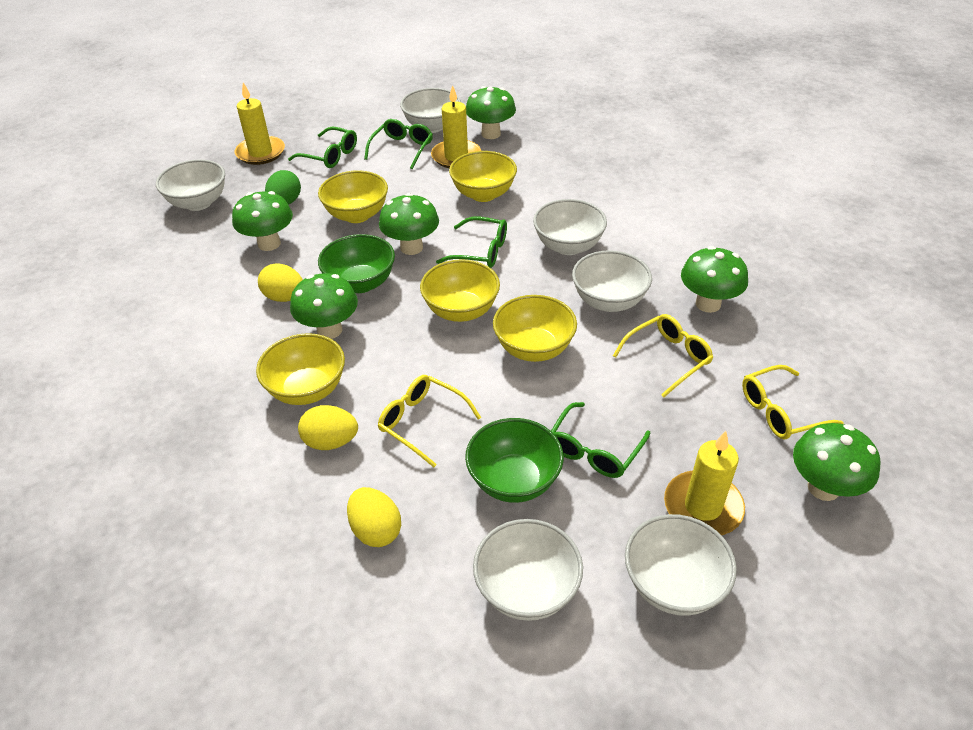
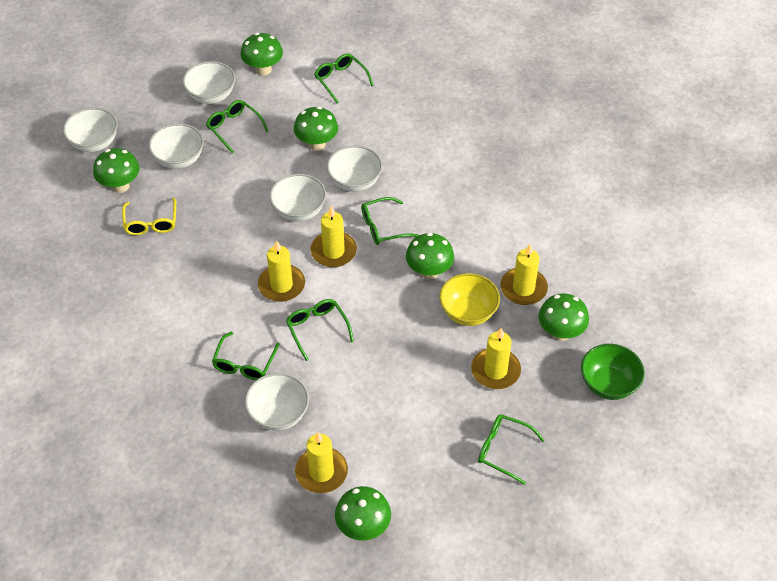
green bowl: [318,234,395,293] [465,418,564,503] = 2 -> [581,344,644,400] = 1
green egg: [265,170,301,205] = 1 -> none = 0
green glasses: [288,127,357,168] [364,119,433,169] [436,216,507,268] [551,402,651,478] = 4 -> [206,100,268,153] [212,332,279,380] [286,299,354,361] [314,53,374,103] [361,197,419,245] [478,414,545,485] = 6
yellow bowl: [256,333,345,405] [318,170,388,223] [420,259,500,322] [449,151,517,202] [493,295,577,362] = 5 -> [439,273,500,326] = 1
yellow candle: [235,82,285,165] [431,85,481,168] [664,431,745,535] = 3 -> [258,240,305,302] [295,432,348,493] [311,206,357,267] [471,328,521,389] [500,244,548,305] = 5
yellow egg: [258,263,303,302] [298,405,358,450] [347,487,401,547] = 3 -> none = 0
yellow glasses: [378,375,481,467] [613,314,713,397] [742,365,844,439] = 3 -> [122,197,176,235] = 1

